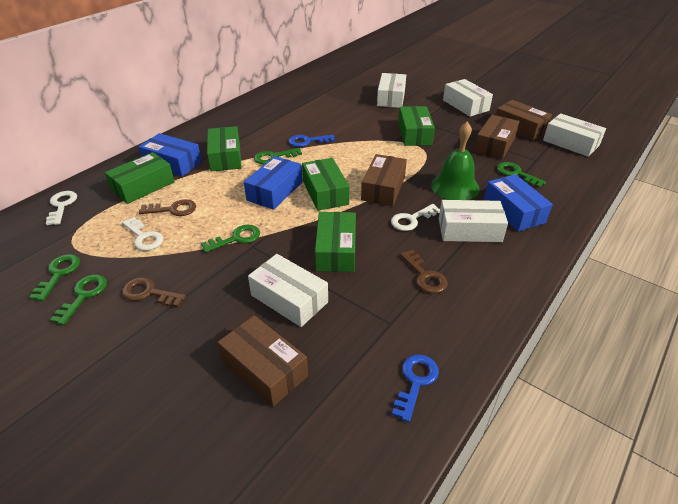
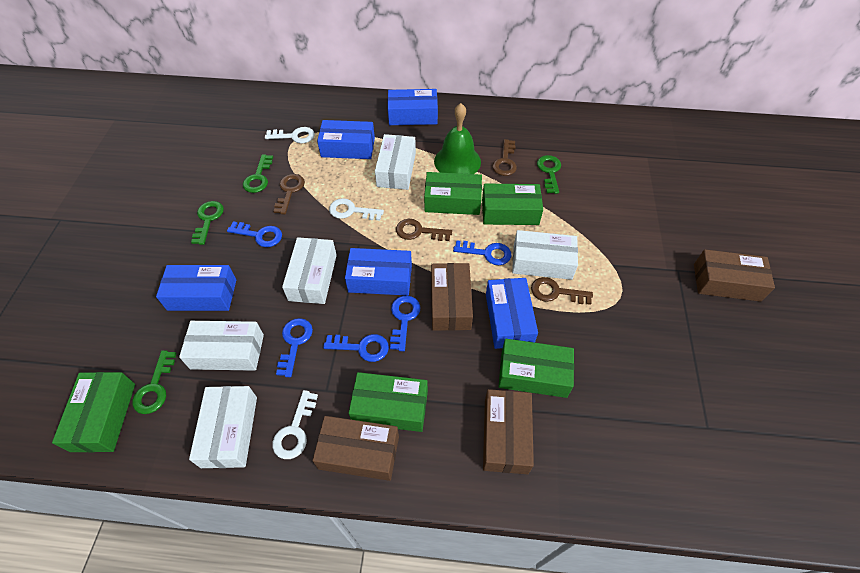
blue box: [138,133,202,177] [244,156,303,210] [484,174,553,232] = 3 -> [156,265,236,311] [317,120,375,159] [345,248,412,296] [388,89,438,125] [486,278,538,349] = 5
blue key: [289,135,335,147] [392,354,439,422] = 2 -> [227,221,282,247] [276,318,313,377] [323,334,389,362] [390,296,420,351] [453,240,512,265] = 5
brown key: [122,277,186,307] [139,199,196,216] [400,249,447,294] = 3 -> [273,174,305,214] [396,219,452,241] [492,139,517,176] [531,277,593,305] = 4
green key: [29,254,80,301] [50,275,107,325] [201,225,260,253] [254,148,302,164] [497,162,546,188] = 5 -> [132,350,177,414] [191,201,224,245] [243,154,273,193] [537,155,561,194] = 4

